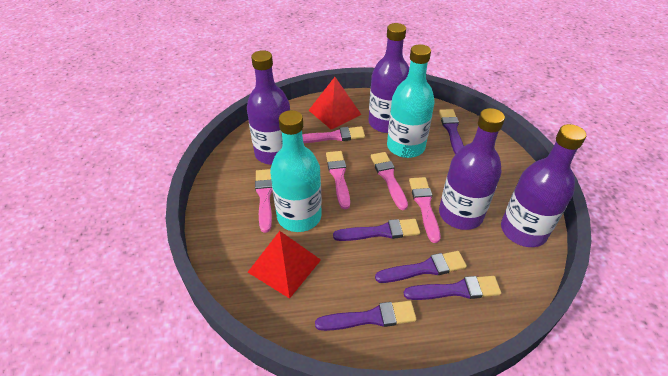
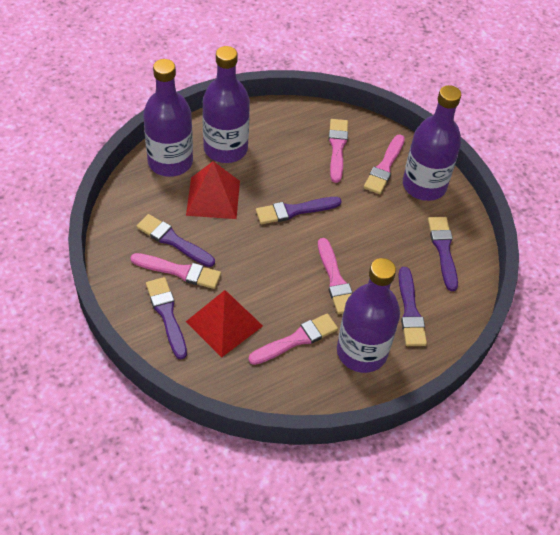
turquoise bottle: [270,110,322,232] [387,44,435,158] = 2 -> none = 0

